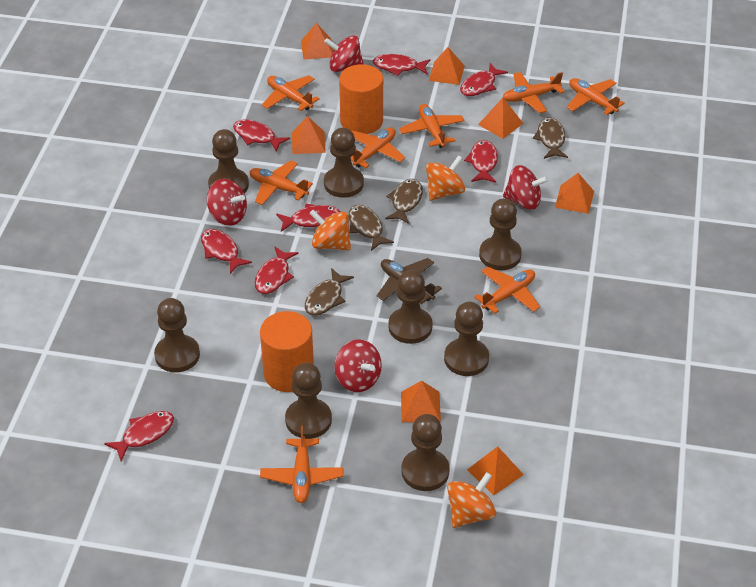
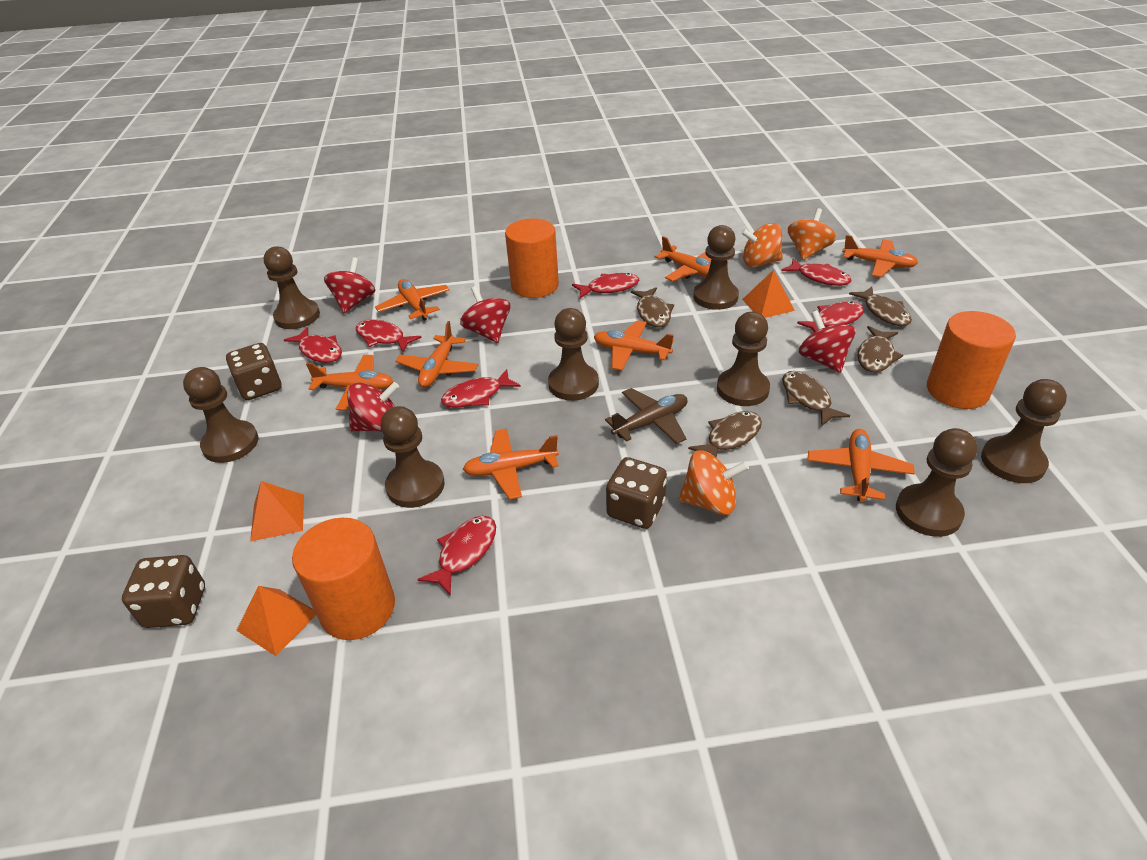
brown dice: none = 0 -> [122,555,205,628] [226,343,281,400] [606,457,667,529] = 3
brown fish: [305,268,354,316] [349,205,394,251] [385,179,423,224] [533,117,568,159] = 4 -> [631,287,674,327] [688,411,762,458] [782,371,850,427] [849,287,912,326] [857,326,903,373] = 5
orange cylinder: [260,311,314,392] [339,64,383,134] = 2 -> [292,518,395,640] [505,218,559,298] [927,311,1016,409] = 3
orange pyramid: [292,116,326,154] [301,23,333,60] [401,381,441,422] [429,47,465,85] [467,446,524,495] [478,98,523,139] [555,173,594,214] = 7 -> [236,586,316,656] [250,481,304,542] [742,270,795,318] = 3
red fish: [104,411,174,461] [201,229,252,274] [233,119,290,152] [255,246,299,294] [276,204,340,232] [373,54,430,76] [460,63,508,96] [464,140,498,183] = 8 -> [284,327,342,363] [356,320,422,352] [417,516,496,596] [441,369,521,408] [572,273,639,299] [781,258,852,286] [797,301,864,332] = 7

